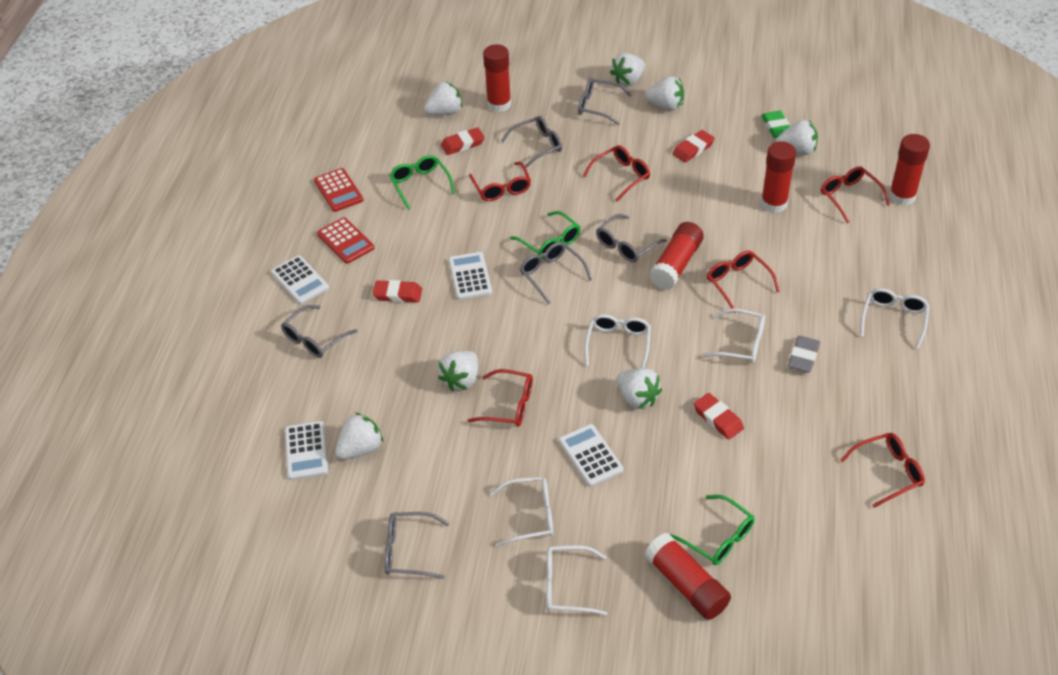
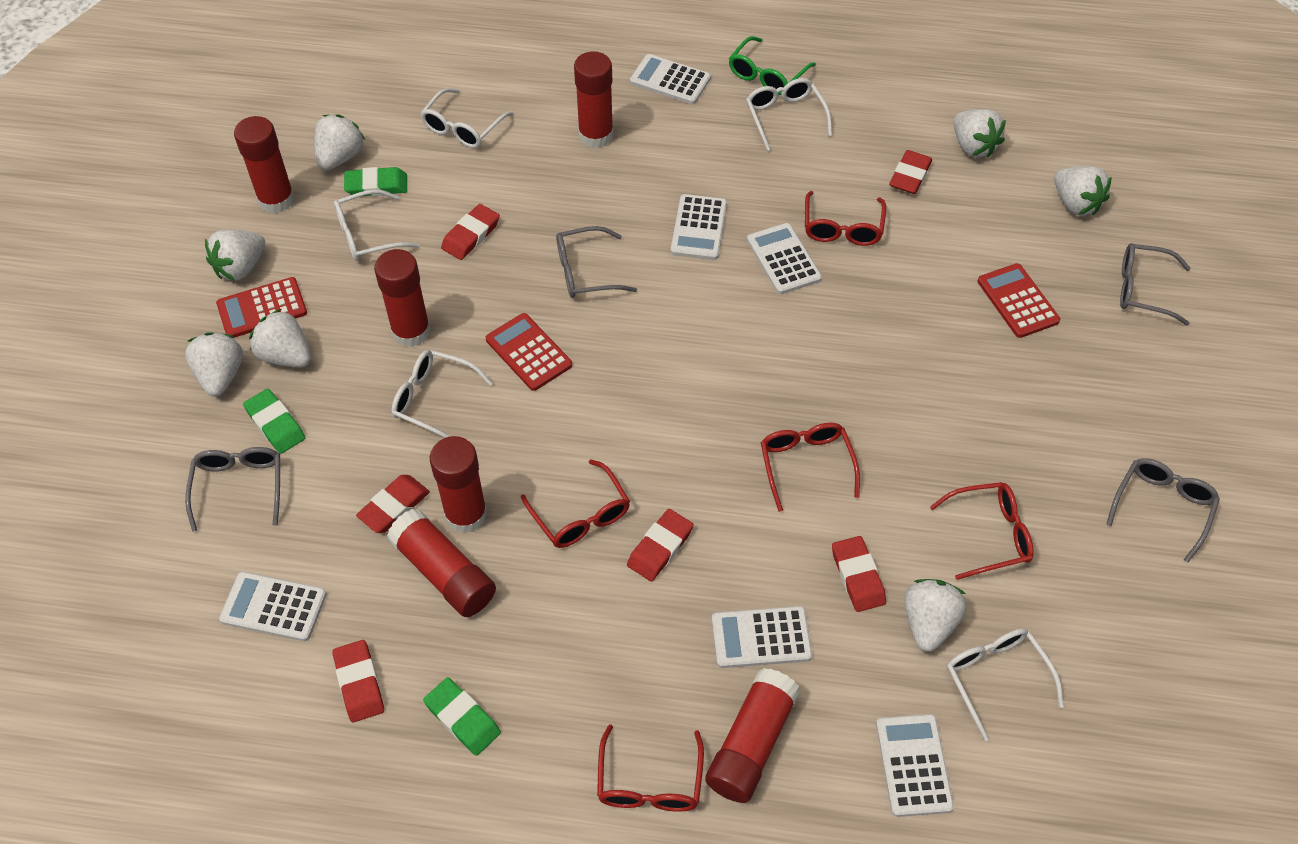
green eraser: [762,111,790,138] = 1 -> [243,389,305,454] [344,167,407,196] [423,677,501,756] = 3
green glasses: [389,155,455,210] [510,211,580,259] [670,495,755,565] = 3 -> [729,36,816,95] = 1
grey eraser: [788,336,820,373] = 1 -> none = 0
grey glasses: [281,305,358,358] [384,512,449,579] [501,116,562,168] [520,242,592,304] [578,78,632,125] [596,214,667,263] = 6 -> [185,447,280,532] [556,226,637,298] [1106,458,1220,562] [1120,243,1190,326] = 4
red calculator: [314,168,363,212] [317,217,374,264] = 2 -> [216,277,307,338] [486,313,572,391] [977,263,1060,338] = 3
red eraser: [373,280,422,303] [441,127,485,155] [672,130,715,162] [693,393,744,440] = 4 -> [332,640,384,723] [356,475,430,533] [441,204,500,260] [627,509,693,581] [832,536,886,612] [889,150,932,194] = 6
red glasses: [468,369,533,427] [469,162,531,201] [583,145,650,202] [707,251,780,313] [821,166,890,223] [840,433,925,508] = 6 -> [521,459,630,548] [597,725,704,812] [761,423,860,512] [805,191,886,246] [930,482,1034,580] = 5
red glue stick: [483,44,511,112] [645,533,731,620] [649,222,704,290] [761,141,796,213] [889,134,930,205] = 5 -> [234,116,295,213] [374,249,431,347] [387,509,496,617] [430,436,487,534] [574,51,613,148] [705,668,801,803] = 6
white calculator: [271,255,329,304] [285,421,328,480] [449,252,492,300] [559,424,623,487] = 4 -> [219,572,327,641] [630,54,711,104] [671,194,727,260] [712,606,812,668] [747,223,822,294] [876,714,954,817] = 6

